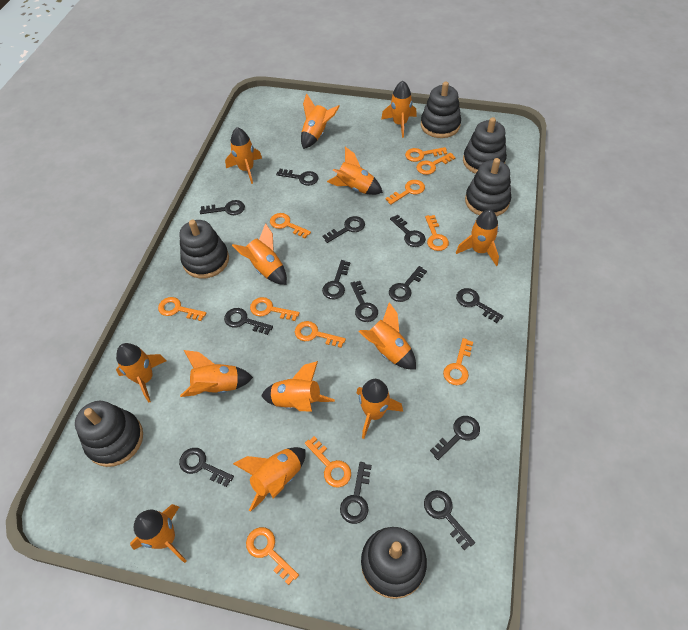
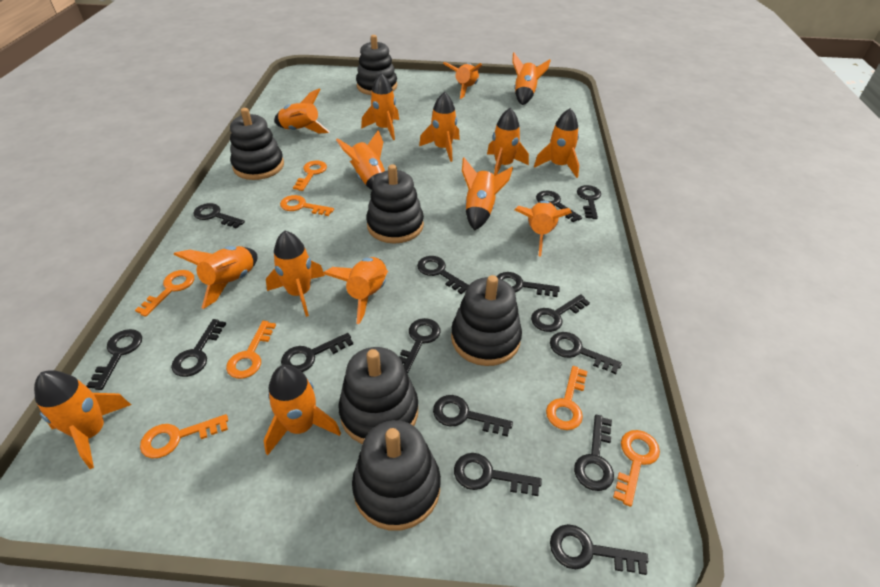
black key: [179,448,234,487] [200,200,245,215] [224,308,273,335] [276,169,319,186] [322,260,350,299] [323,216,365,243] [340,462,372,524] [350,281,378,322] [389,266,427,302] [390,214,426,247] [424,490,475,550] [430,416,480,460] [456,288,504,323] = 13 -> [87,329,142,390] [171,319,226,377] [193,203,245,229] [281,333,353,372] [399,318,440,374] [417,256,469,294] [433,395,513,437] [454,453,542,496] [496,272,560,297] [531,294,590,332] [536,191,582,222] [550,332,622,374] [550,524,648,575] [574,414,614,491] [577,185,601,219] = 15
orange key: [158,297,206,321] [246,527,299,585] [250,297,300,321] [270,213,311,238] [295,321,346,348] [305,436,351,488] [386,180,425,205] [405,147,447,162] [416,153,456,175] [425,215,449,251] [443,338,473,385] = 11 -> [135,270,194,317] [140,414,228,458] [226,321,276,379] [280,195,334,216] [293,161,327,191] [546,366,588,430] [613,430,660,507] = 7
orange rocket: [116,343,167,403] [130,504,187,563] [180,350,253,397] [225,127,262,184] [232,223,287,285] [233,447,306,512] [261,361,335,412] [301,94,340,149] [327,147,383,195] [357,379,403,439] [358,302,416,370] [381,81,417,138] [456,209,499,266] = 13 -> [34,370,131,469] [173,246,258,309] [264,365,341,455] [266,231,325,317] [274,88,330,134] [323,257,388,324] [336,130,385,190] [361,73,399,140] [419,92,460,162] [443,62,482,99] [462,158,513,231] [487,108,529,176] [512,53,551,105] [515,200,572,256] [534,108,579,178] = 15

